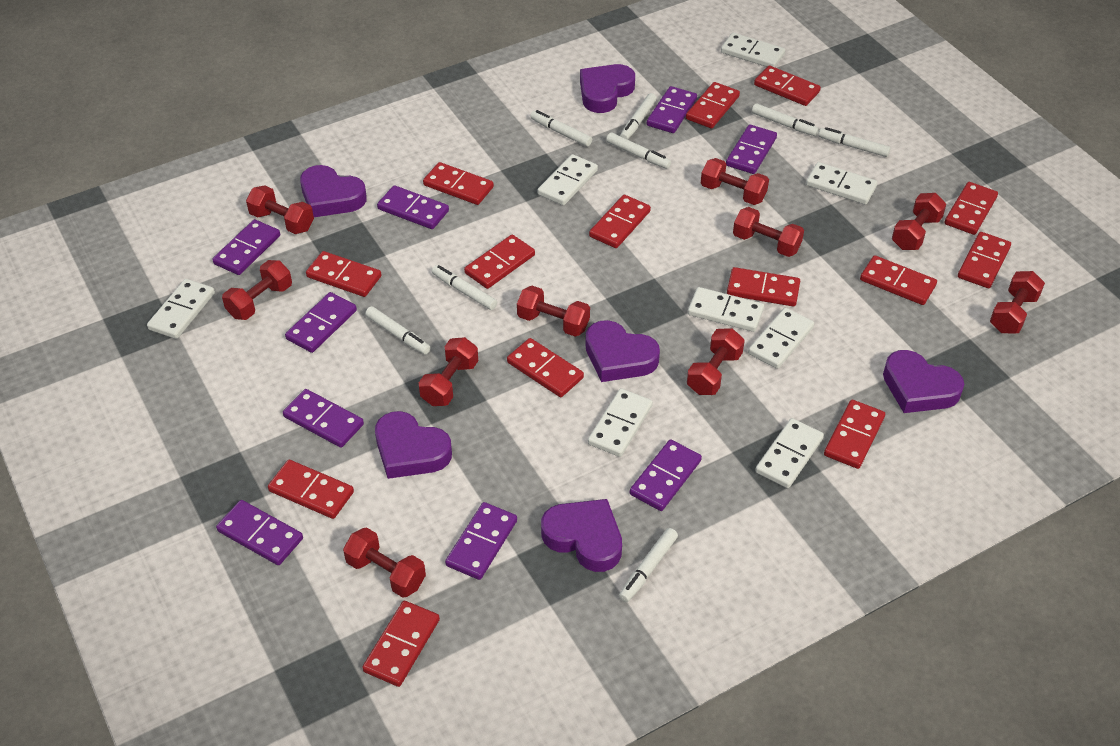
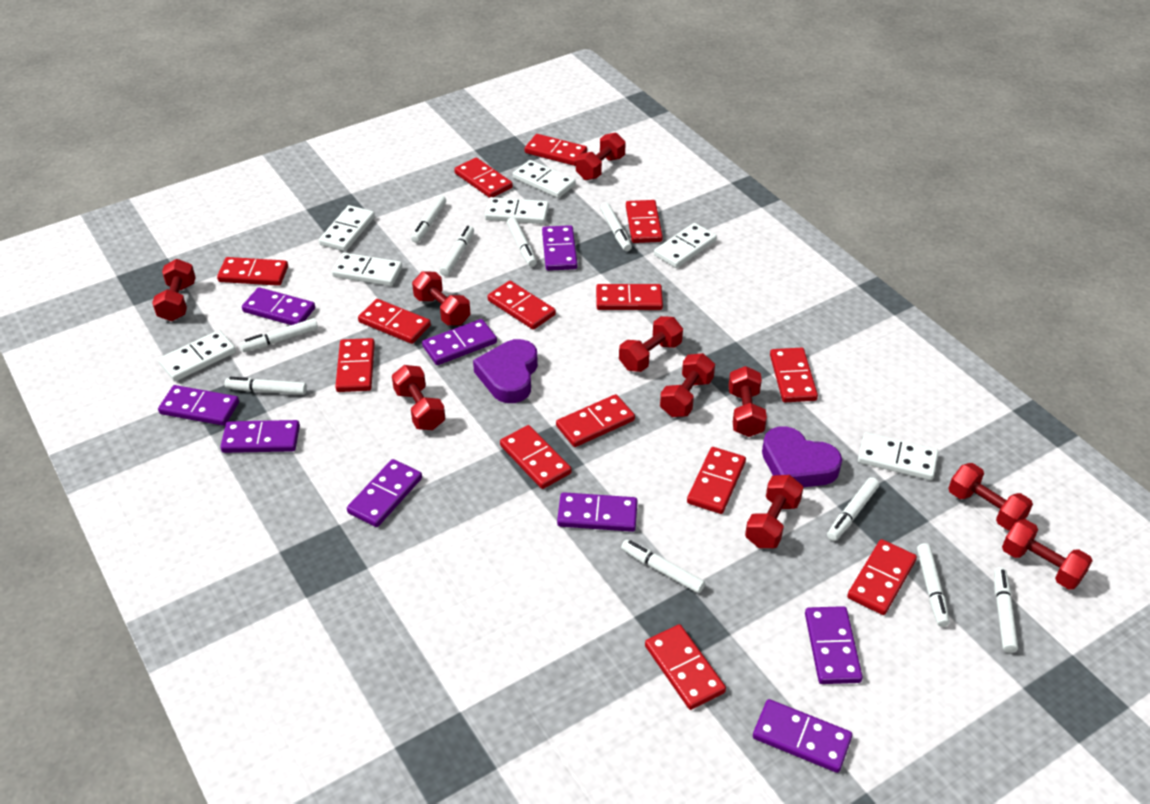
purple heart: [300,165,367,217] [375,411,452,479] [541,499,622,572] [580,64,635,113] [585,320,660,382] [883,350,964,413] = 6 -> [473,339,538,403] [762,426,842,487] = 2
white domino: [147,279,215,339] [538,154,598,205] [588,388,653,457] [688,287,764,332] [721,33,785,67] [748,308,814,369] [755,418,824,488] [806,162,877,204] = 8 -> [158,330,236,381] [319,205,375,251] [332,253,402,286] [485,197,549,224] [513,160,576,198] [654,223,717,268] [858,433,938,480] = 7
white marker: [365,306,431,354] [432,265,497,310] [530,110,592,147] [606,133,671,169] [619,528,678,602] [620,93,657,140] [752,103,819,136] [818,127,891,157] = 8 -> [225,377,307,395] [240,318,318,352] [411,195,446,243] [439,226,474,276] [507,217,537,267] [600,203,632,251] [621,539,705,593] [827,477,879,541] [917,543,950,627] [994,567,1018,653] = 10

